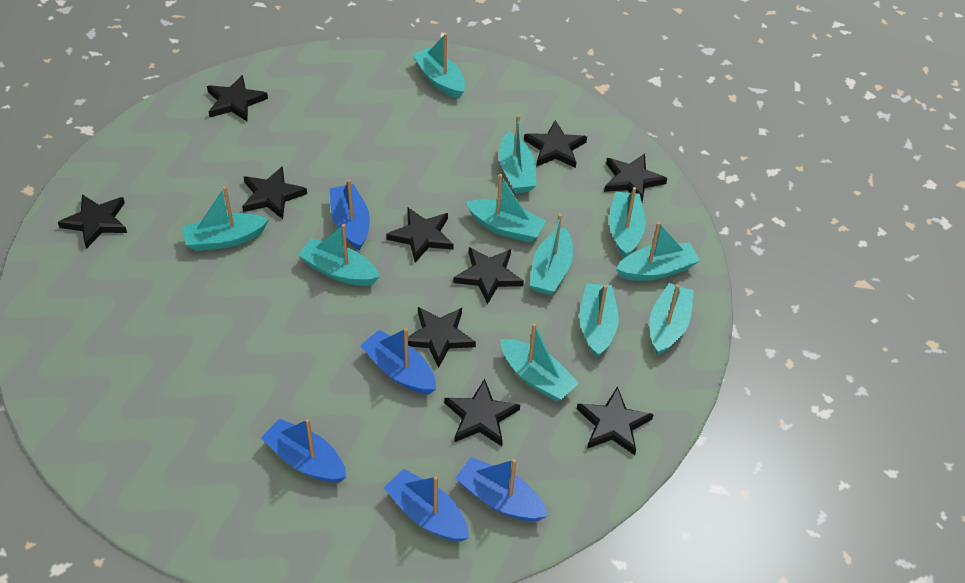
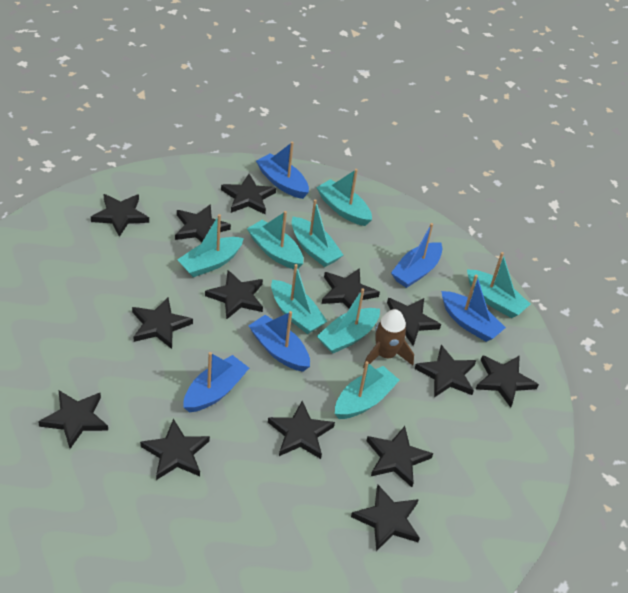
black star: [58,194,127,249] [207,75,268,121] [242,166,307,219] [386,207,454,263] [408,307,476,368] [444,379,520,446] [453,247,524,304] [524,120,587,168] [577,386,654,455] [604,154,667,202] = 10 -> [38,390,108,449] [91,194,149,237] [132,298,193,349] [140,419,210,480] [175,204,231,242] [205,270,263,320] [221,174,276,214] [268,401,335,459] [322,268,380,309] [351,485,420,551] [367,426,433,487] [387,298,441,346] [415,345,476,397] [476,355,539,408] = 14
brown rocket: none = 0 -> [363,309,414,368] = 1
turquoise boat: [182,186,269,251] [298,224,380,286] [412,33,465,99] [466,174,546,243] [499,115,537,193] [501,323,579,402] [530,214,573,295] [579,283,619,358] [609,187,646,258] [616,222,700,281] [649,283,694,355] = 11 -> [177,214,244,277] [247,211,303,269] [271,264,327,334] [292,199,343,267] [316,169,372,226] [317,288,380,354] [335,361,400,419] [467,252,530,318] = 8

